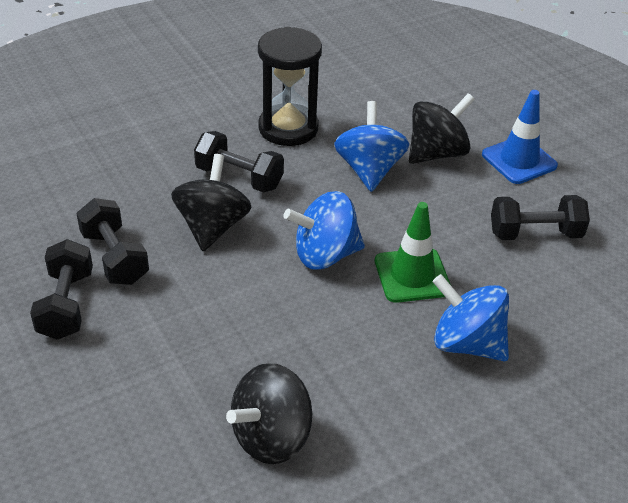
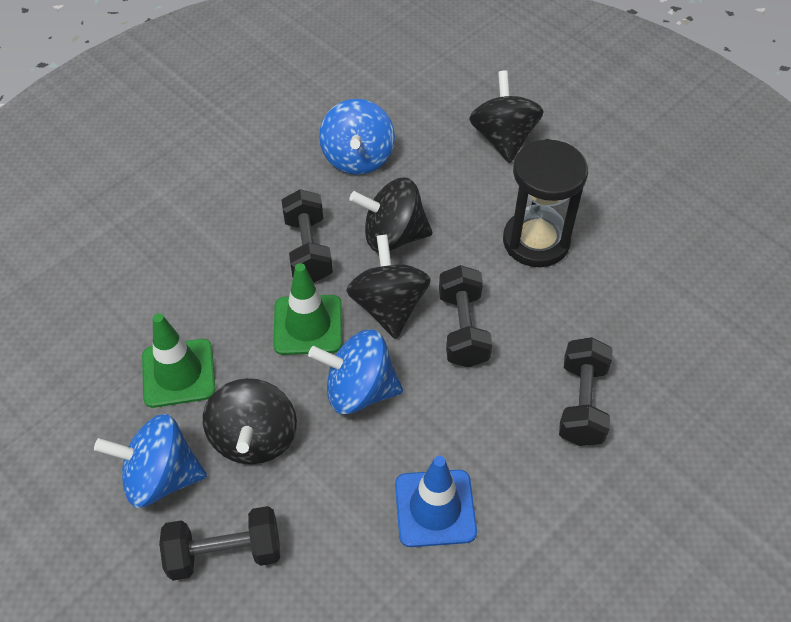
black spinning top: [171,154,251,251] [226,363,312,464] [409,93,475,164] = 3 -> [203,378,297,464] [346,234,431,339] [349,177,433,252] [469,70,544,163] = 4
green traffic cone: [375,202,451,303] = 1 -> [142,313,216,408] [273,263,342,355] = 2

